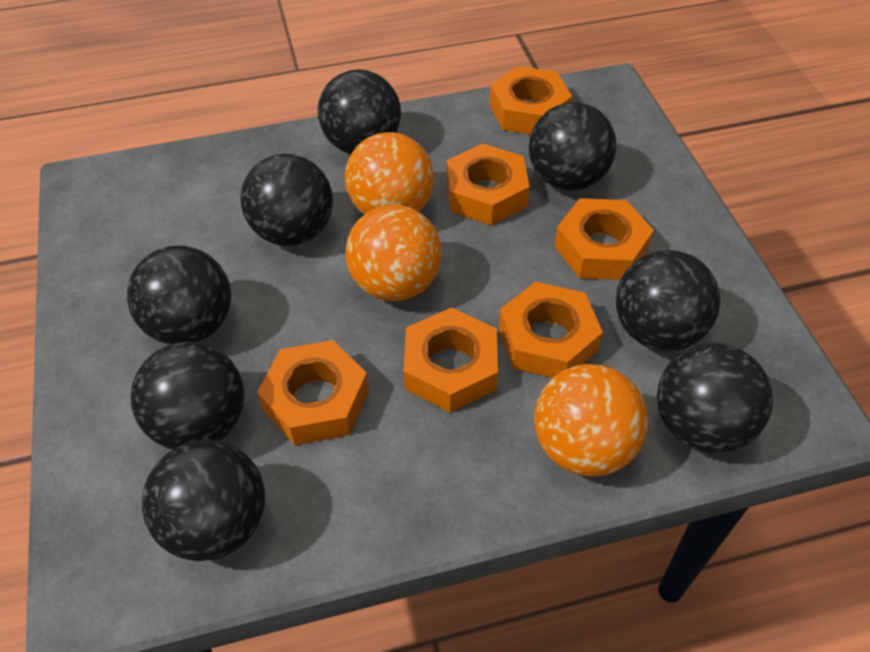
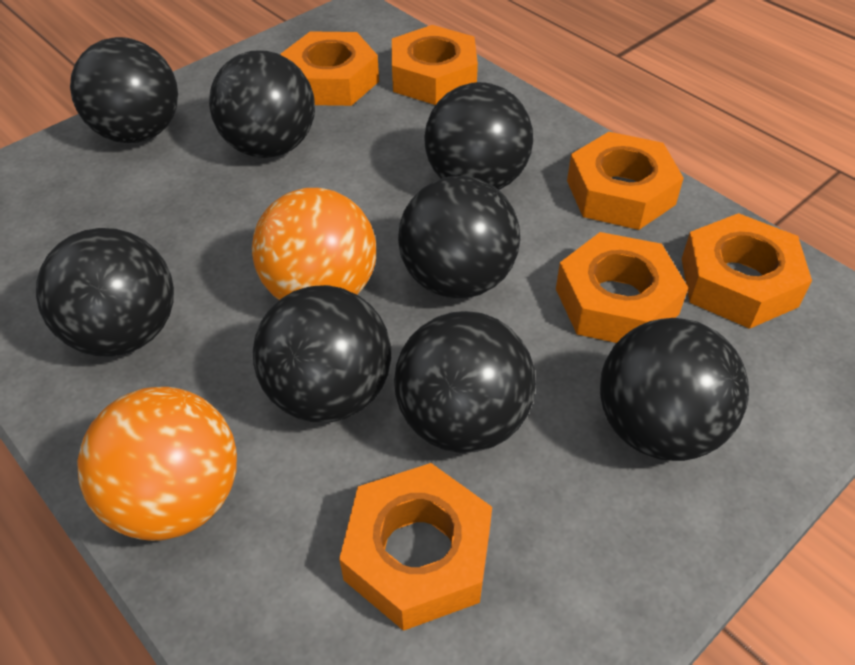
orange ball: [345,132,434,215] [346,205,442,301] [534,364,648,477] = 3 -> [77,387,237,541] [252,188,376,300] = 2

